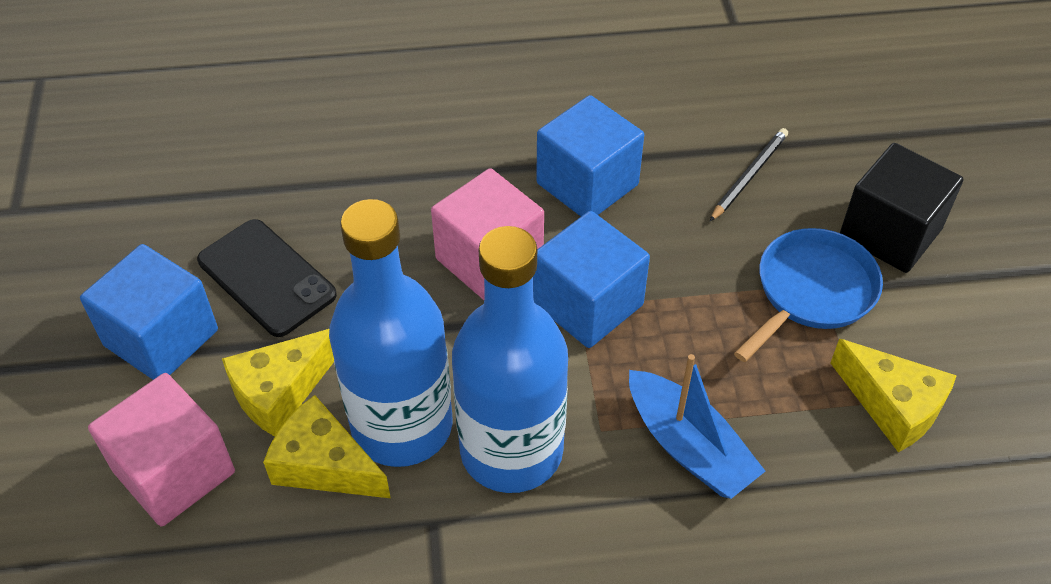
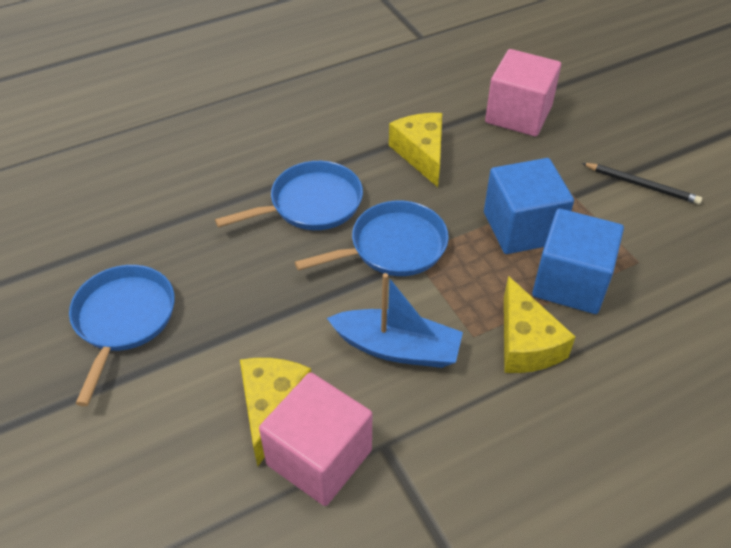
black cube: [840,143,963,273] = 1 -> none = 0
black phone: [197,219,337,337] = 1 -> none = 0
blue bottle: [329,199,453,467] [452,226,568,493] = 2 -> none = 0
blue cube: [80,244,218,380] [533,211,650,348] [536,95,644,216] = 3 -> [484,158,574,254] [532,208,624,314] = 2
blue pan: [734,228,883,362] = 1 -> [69,265,175,406] [215,161,363,230] [295,201,449,276] = 3

